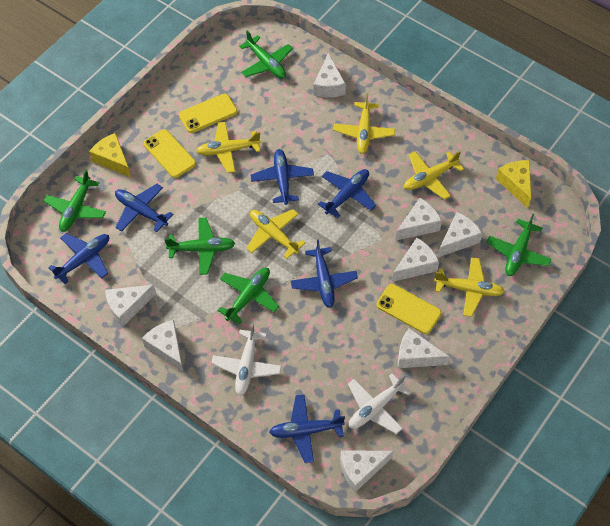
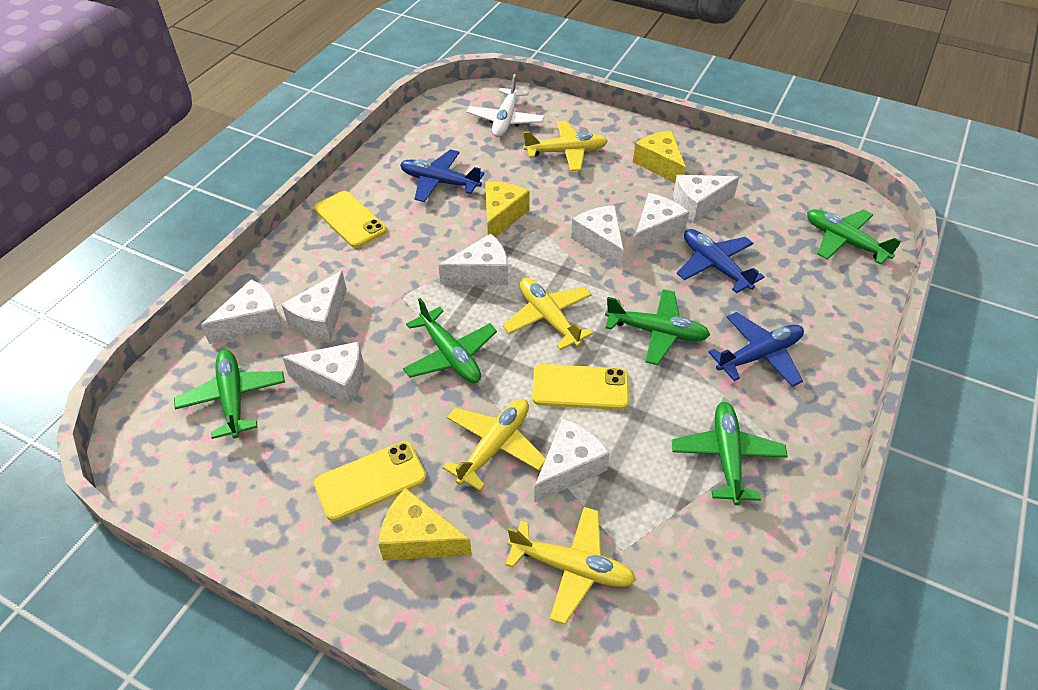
blue plane: [48,233,109,284] [115,184,173,232] [250,149,314,205] [269,394,345,463] [291,240,358,308] [318,169,376,218] = 6 -> [400,149,484,202] [677,229,764,293] [708,312,804,387] = 3
white plane: [211,323,281,396] [348,373,412,434] = 2 -> [467,74,544,137] = 1
yellow cheese: [89,133,131,177] [496,160,531,208] = 2 -> [378,488,472,561] [485,181,530,237] [633,131,686,183] = 3
yellow plane: [196,122,261,173] [246,209,305,259] [333,93,395,154] [404,151,464,200] [434,257,505,317] = 5 -> [442,399,546,491] [503,277,594,350] [505,507,636,624] [523,121,608,171] = 4

